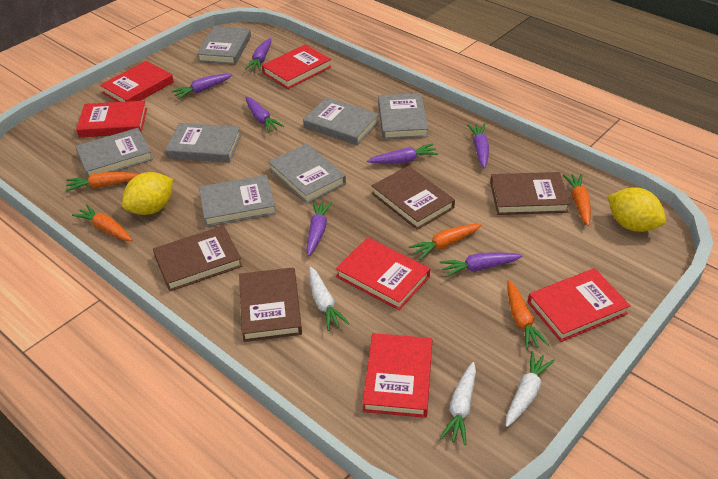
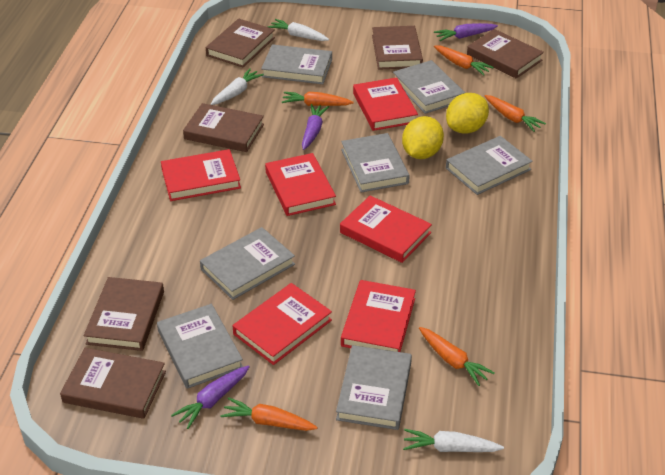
brown book: [153,226,242,292] [239,267,302,342] [372,166,455,230] [490,172,570,215] = 4 -> [60,348,166,419] [84,277,164,351] [183,103,264,152] [206,19,275,67] [372,26,423,70] [467,29,544,79] = 6
purple carrot: [171,74,232,99] [245,38,271,71] [246,97,284,133] [306,200,333,256] [367,143,439,164] [439,252,523,277] [467,124,489,169] = 7 -> [171,365,250,429] [302,104,329,150] [434,23,498,41] = 3

